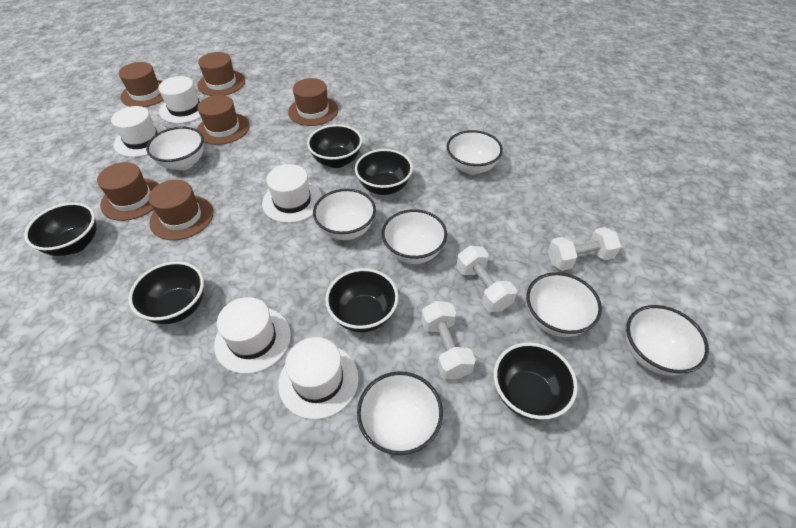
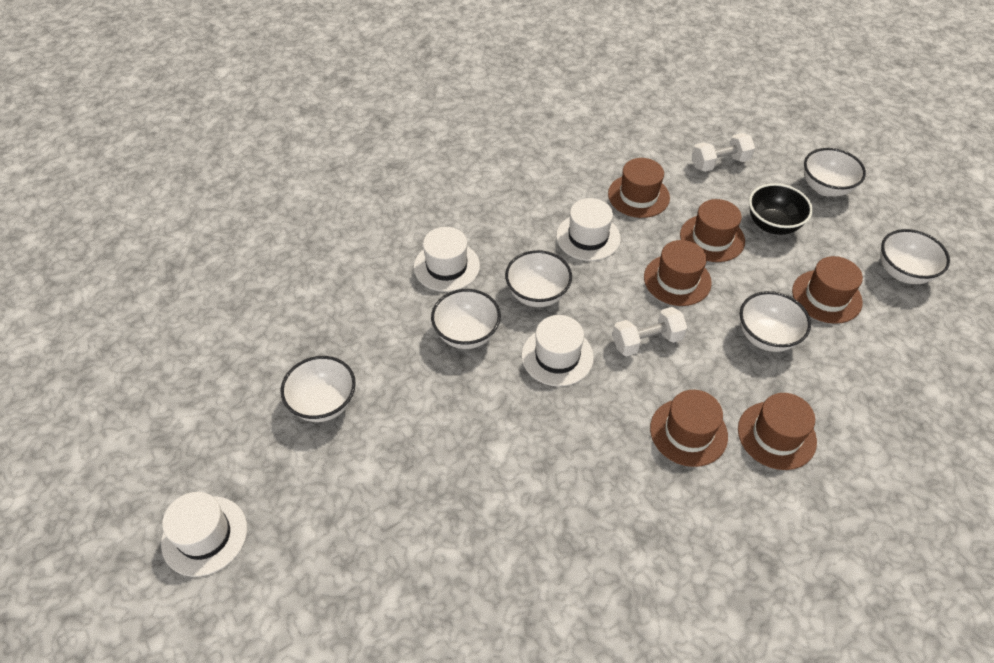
black bowl: [24,203,97,256] [129,261,204,324] [307,124,362,168] [325,268,398,332] [355,149,413,195] [494,343,578,420] = 6 -> [749,183,813,235] = 1
white bowl: [146,127,204,170] [313,189,376,240] [357,371,443,455] [382,209,447,264] [447,130,503,175] [526,272,602,337] [626,305,709,376] = 7 -> [281,356,356,422] [431,289,501,349] [505,250,572,307] [740,291,811,352] [804,148,866,196] [881,229,950,284] = 6
white dumbbell: [421,301,476,379] [456,246,517,312] [548,227,621,271] = 3 -> [612,307,687,356] [692,133,755,172] = 2
white hat: [111,106,166,157] [158,76,206,124] [214,297,291,374] [262,164,322,223] [278,337,359,420] = 5 -> [161,492,247,577] [414,227,480,292] [521,315,594,387] [556,198,621,261] = 4

